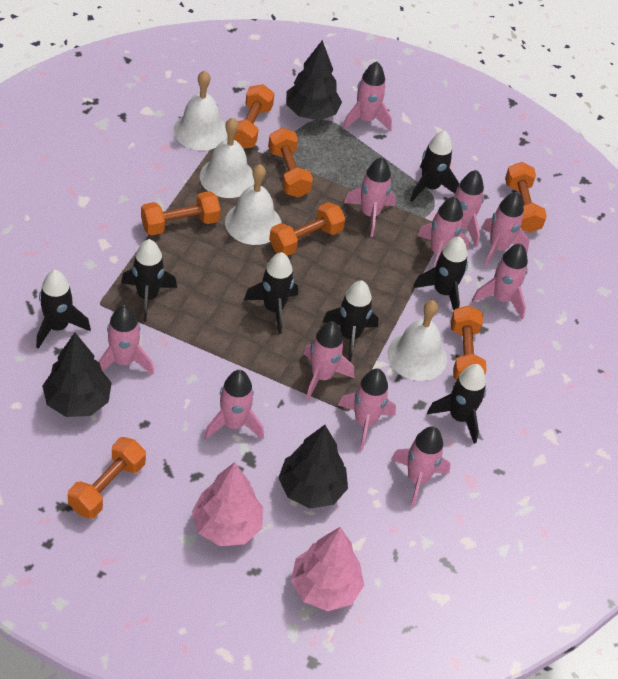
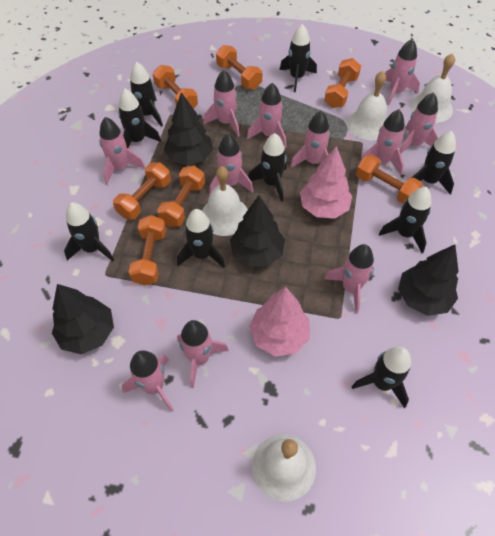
black rocket: [36,270,91,349] [121,239,177,322] [244,252,298,334] [323,280,379,362] [410,130,459,202] [413,236,468,310] [427,364,486,444] = 7 -> [64,202,114,261] [118,89,161,148] [130,62,163,127] [177,209,225,268] [248,133,287,202] [280,24,317,92] [351,347,411,408] [379,187,431,253] [412,131,456,194] = 9
black tree: [42,333,112,417] [278,425,348,509] [286,40,342,120] = 3 -> [52,284,114,354] [164,92,213,165] [230,195,285,267] [398,245,459,316] = 4

